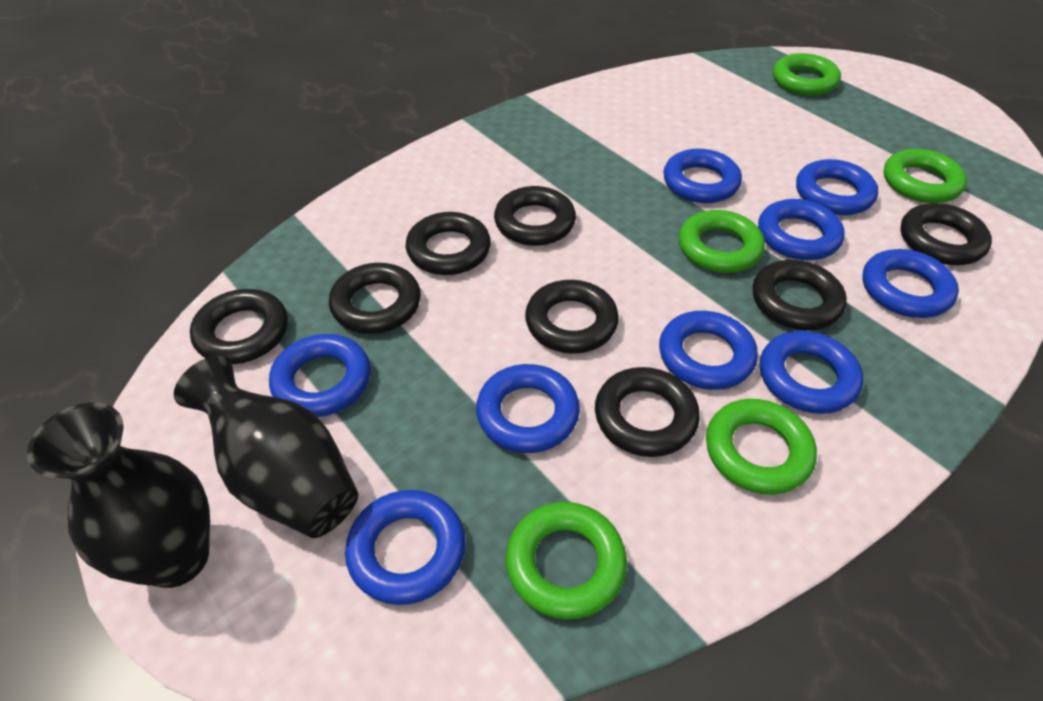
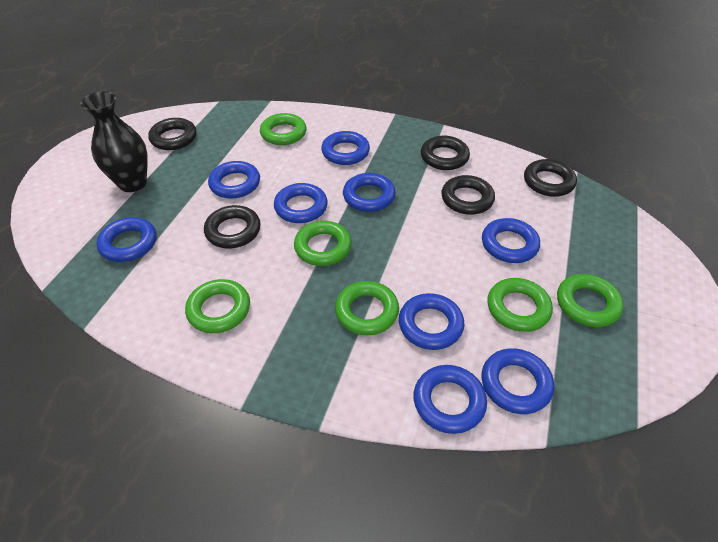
black ring: [190,289,288,364] [329,263,421,334] [406,212,491,275] [494,186,576,246] [525,280,619,354] [595,367,700,457] [753,260,847,330] [900,203,992,265] = 8 -> [148,118,197,150] [204,205,261,248] [421,136,470,170] [441,175,495,215] [524,159,577,197] = 5
black vase: [27,403,210,588] [174,356,358,538] = 2 -> [80,91,148,192] = 1
green ring: [506,502,627,620] [679,210,765,273] [706,399,817,495] [773,53,841,96] [883,149,967,203] = 5 -> [185,279,250,333] [260,113,306,145] [294,221,352,266] [335,281,399,335] [488,278,553,332] [557,274,624,327] = 6

